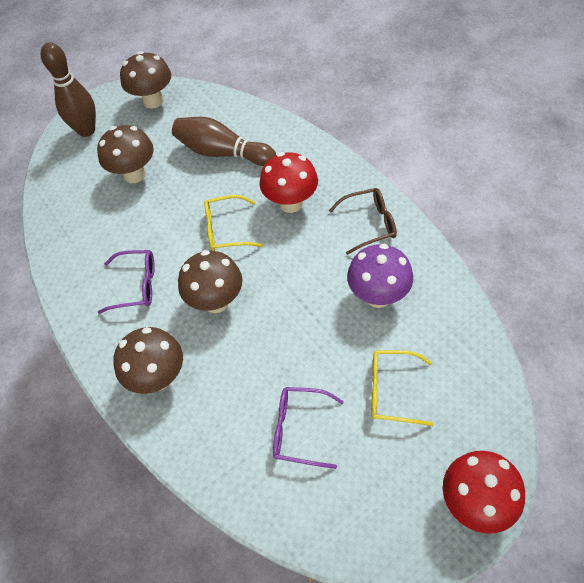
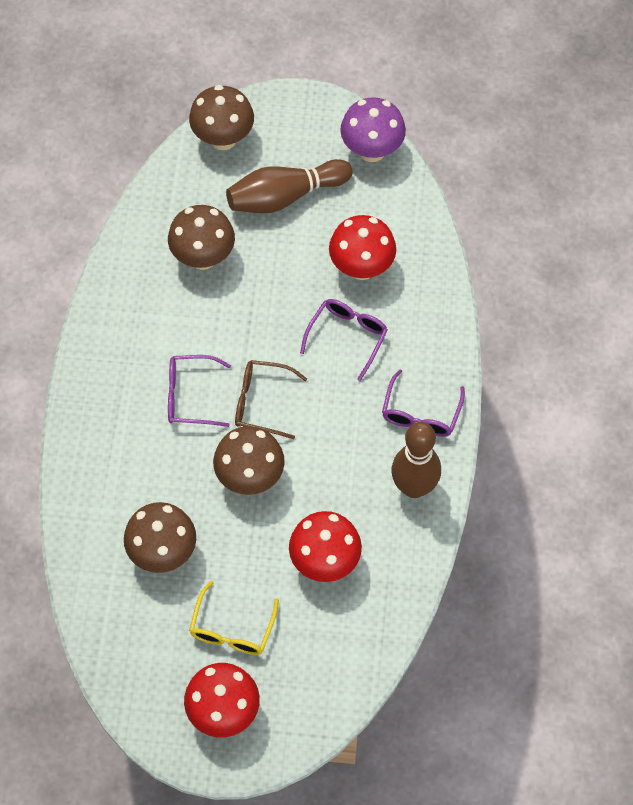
purple glasses: [98,250,155,314] [273,387,344,469] = 2 -> [168,355,231,427] [300,299,388,381] [382,369,465,437] = 3
red mushroom: [259,152,318,213] [443,451,525,534] = 2 -> [184,663,260,737] [289,511,362,582] [329,215,396,280] = 3
yellow glasses: [204,195,263,251] [371,350,434,426] = 2 -> [189,581,279,655] = 1

